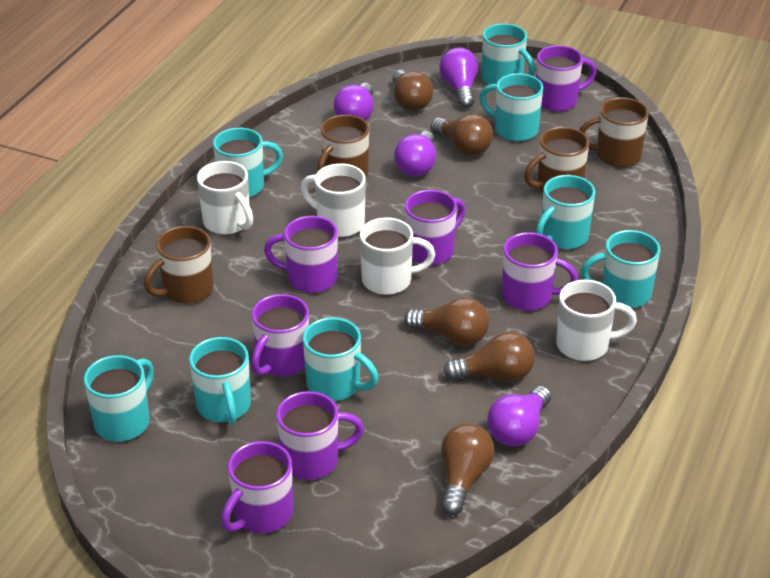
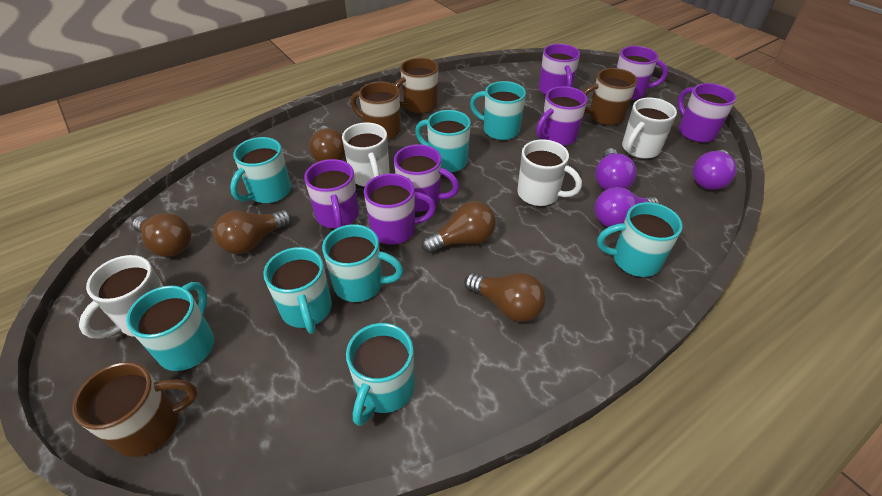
purple light bulb: [333,83,374,121] [394,131,436,176] [439,47,478,108] [487,386,551,447] = 4 -> [595,148,637,190] [595,187,660,227] [693,150,737,190] = 3

